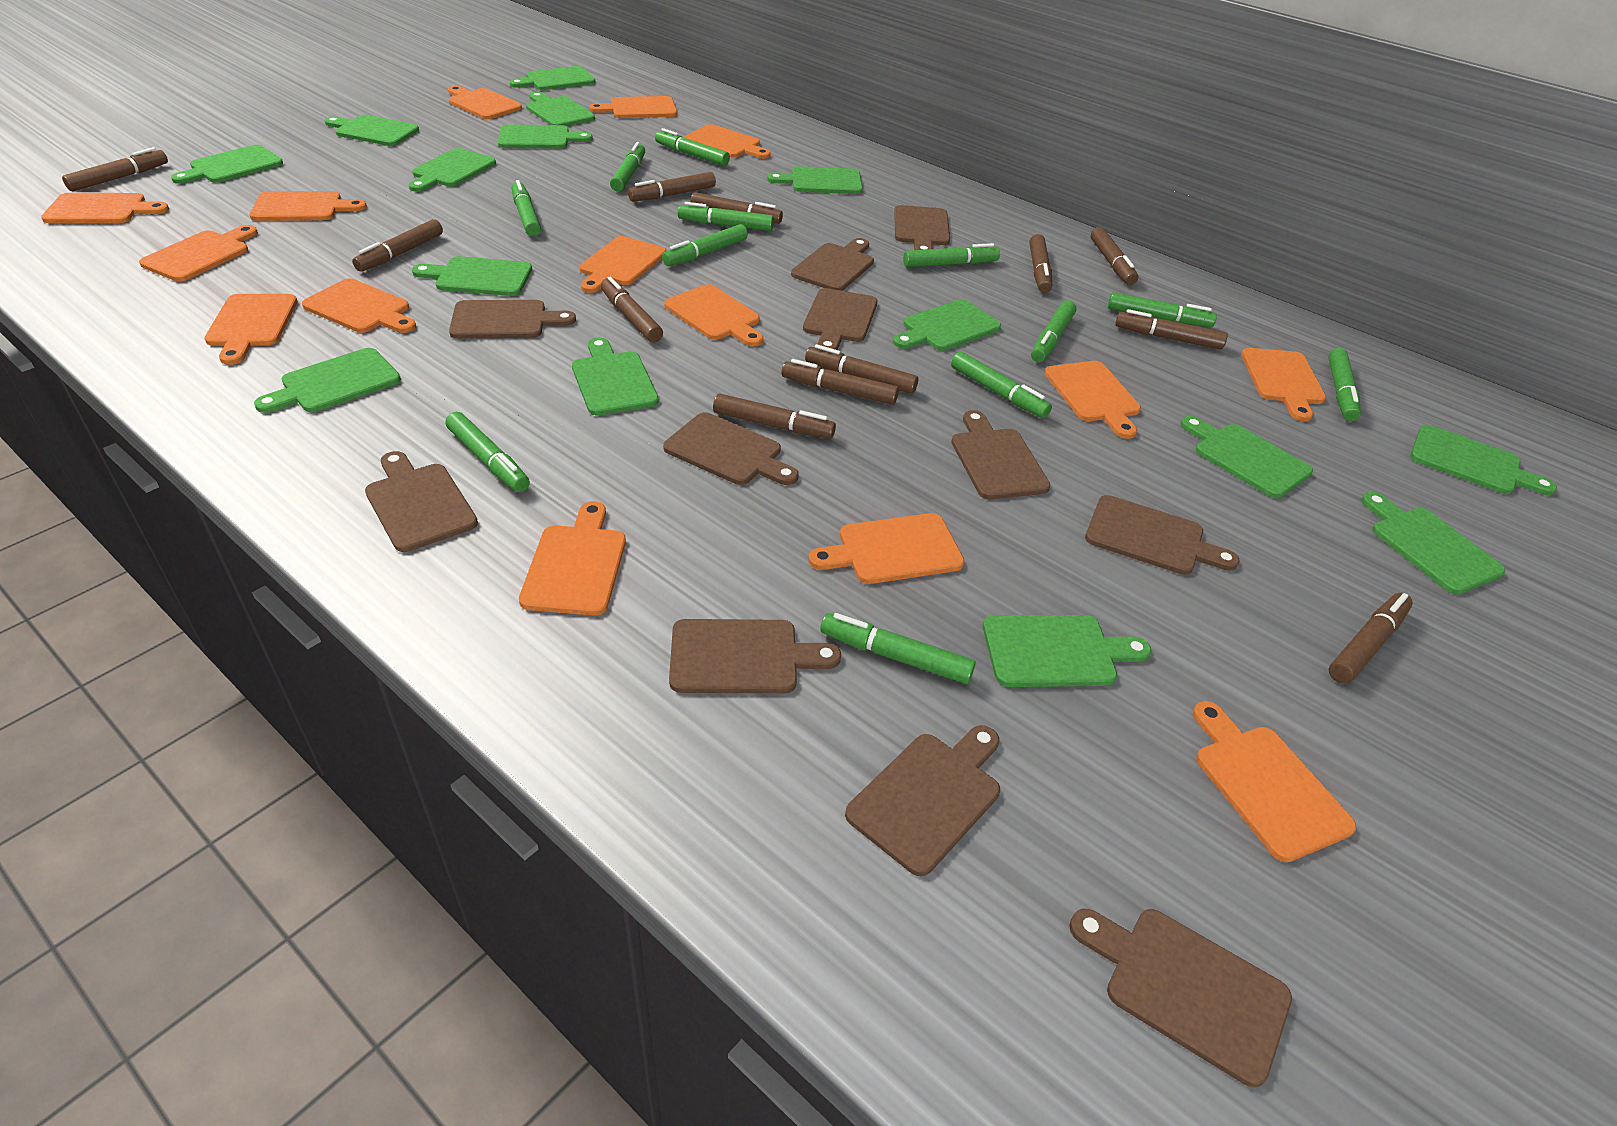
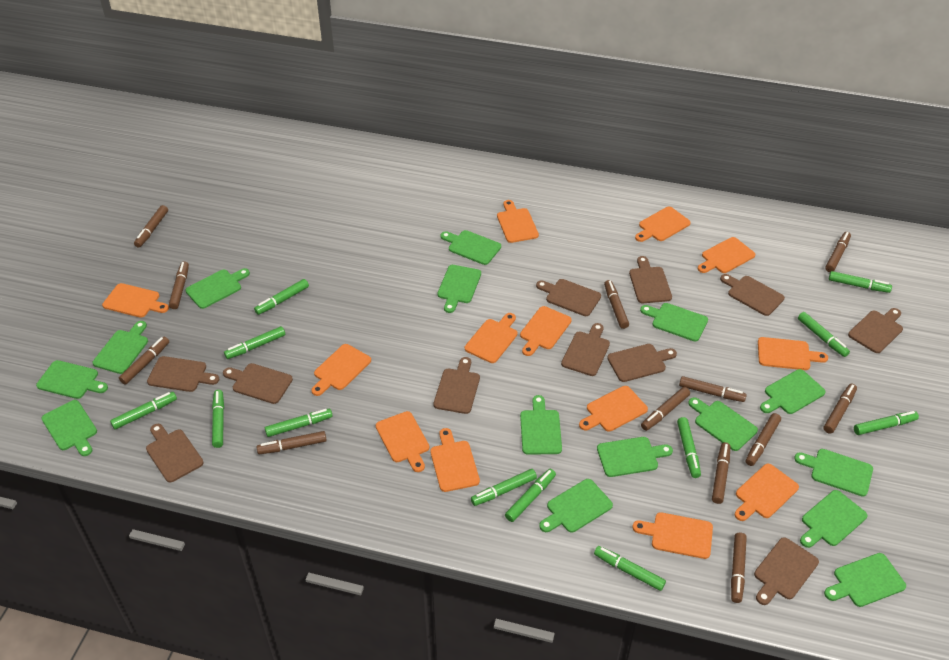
orange cutting board: [41,193,169,223] [139,225,258,281] [204,294,297,365] [249,191,367,221] [302,279,416,333] [448,86,522,119] [519,501,626,616] [579,236,666,293] [589,96,677,118] [664,284,763,346] [684,124,771,159] [808,513,964,584] [1044,361,1141,439] [1193,701,1356,862] [1241,348,1326,421] = 15 -> [102,283,169,318] [311,344,371,396] [376,411,429,472] [430,428,480,492] [465,313,517,363] [497,200,539,243] [520,306,572,356] [579,386,648,432] [632,512,713,559] [635,207,691,242] [698,237,756,273] [735,464,799,521] [758,337,828,370] = 13

